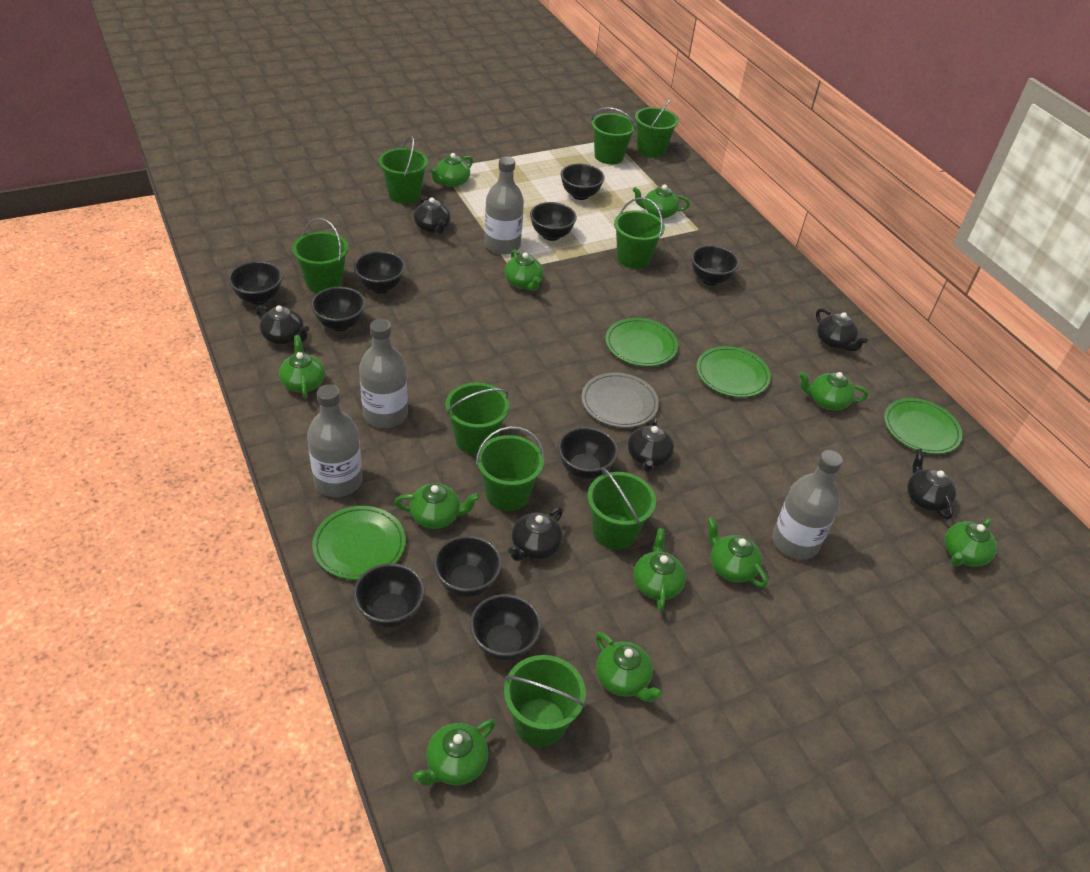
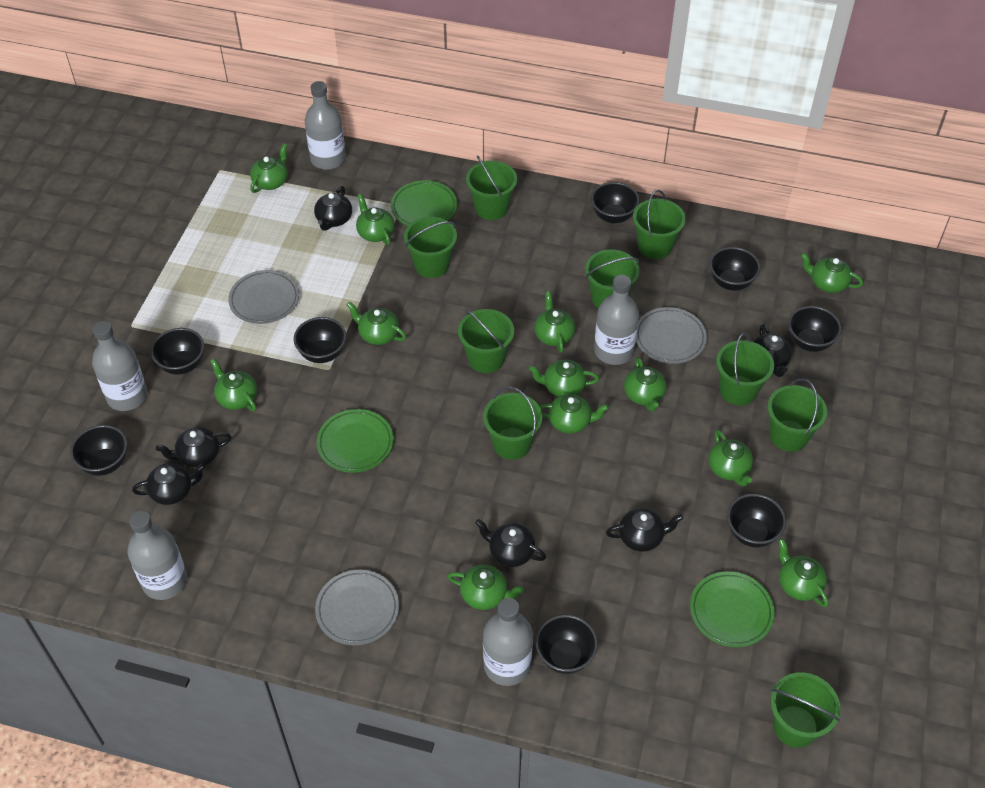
black bowl: [228,261,282,305] [311,287,366,331] [353,563,425,628] [354,251,405,293] [433,535,502,597] [470,594,541,661] [530,202,577,241] [558,427,618,479] [561,164,605,200] [691,245,739,285] = 10 -> [70,425,127,476] [151,328,204,375] [293,317,346,363] [536,615,598,674] [591,182,639,223] [710,247,760,291] [727,494,786,547] [788,306,841,352] = 8
green plate: [312,506,406,580] [606,318,678,367] [696,346,771,397] [884,398,963,454] = 4 -> [317,409,394,473] [391,180,457,226] [690,571,775,647] = 3
green teapot: [279,335,325,398] [394,483,480,529] [413,719,495,786] [430,153,473,187] [504,249,544,291] [596,632,662,702] [633,185,690,219] [633,528,686,611] [707,517,768,587] [799,372,868,411] [944,518,997,567] = 11 -> [210,359,257,411] [250,143,288,193] [347,302,406,345] [356,194,395,245] [448,565,524,610] [528,360,599,397] [534,291,575,353] [539,394,609,434] [624,357,666,412] [708,430,753,487] [778,538,829,607] [801,252,863,293] = 12
grey bottle: [307,384,363,497] [359,319,408,428] [484,156,524,255] [772,450,843,560] = 4 -> [92,321,148,411] [128,511,187,600] [305,81,346,170] [483,598,533,686] [594,275,639,365] = 5
grey plate: [581,373,659,428] = 1 -> [228,270,299,324] [315,569,399,645] [636,307,707,364] = 3

